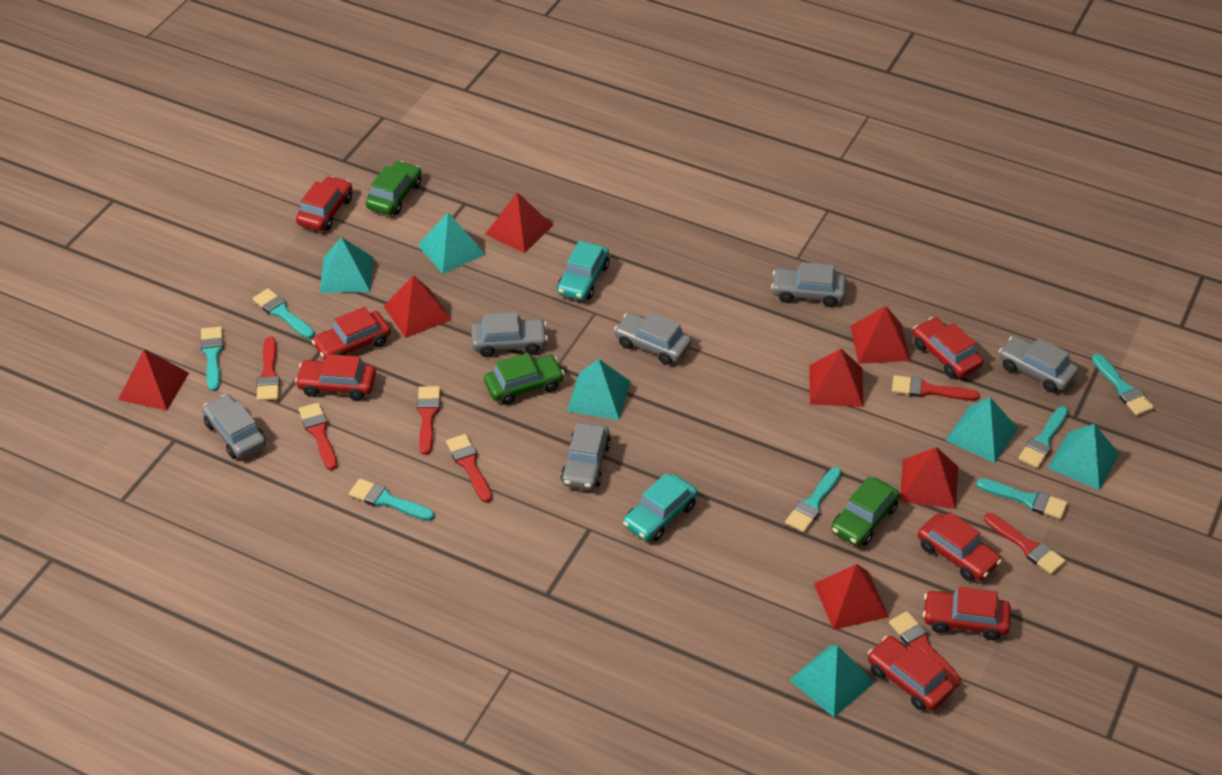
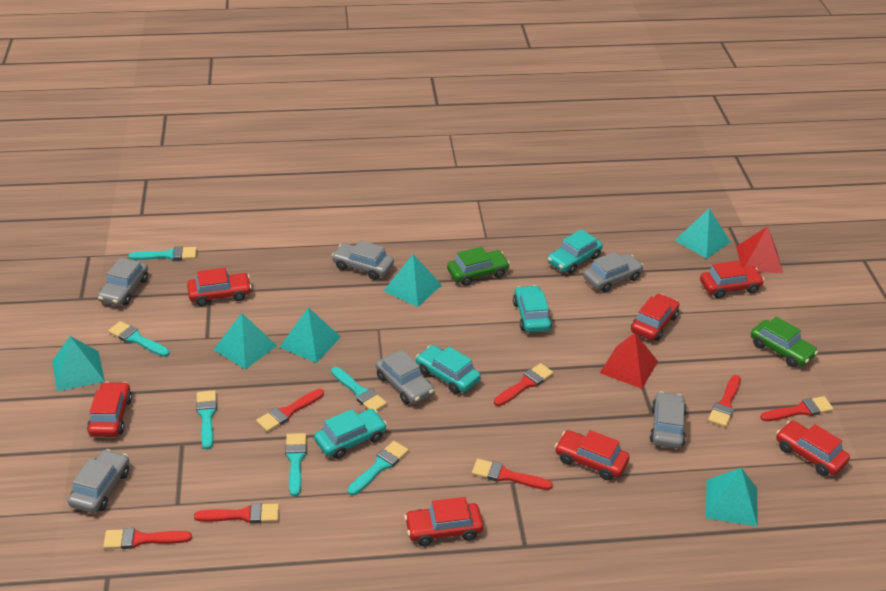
green car: [366,161,421,215] [484,353,565,405] [831,477,900,546] = 3 -> [447,247,510,286] [751,317,818,367] = 2
red pyramid: [118,349,189,411] [384,275,452,338] [485,192,553,253] [809,349,864,407] [814,564,889,630] [850,306,910,364] [900,447,958,509] = 7 -> [600,333,658,389] [736,226,783,273] = 2
turquoise brush: [201,326,224,391] [253,288,315,339] [349,479,434,521] [785,467,842,533] [976,478,1068,519] [1018,406,1068,468] [1092,354,1154,416] = 7 -> [108,321,170,357] [129,246,197,260] [196,390,217,450] [285,433,307,496] [331,367,387,410] [347,441,409,495] = 6
turquoise car: [557,241,609,300] [623,473,698,541] = 2 -> [314,409,387,459] [416,345,481,394] [513,285,552,332] [548,229,603,274] = 4

